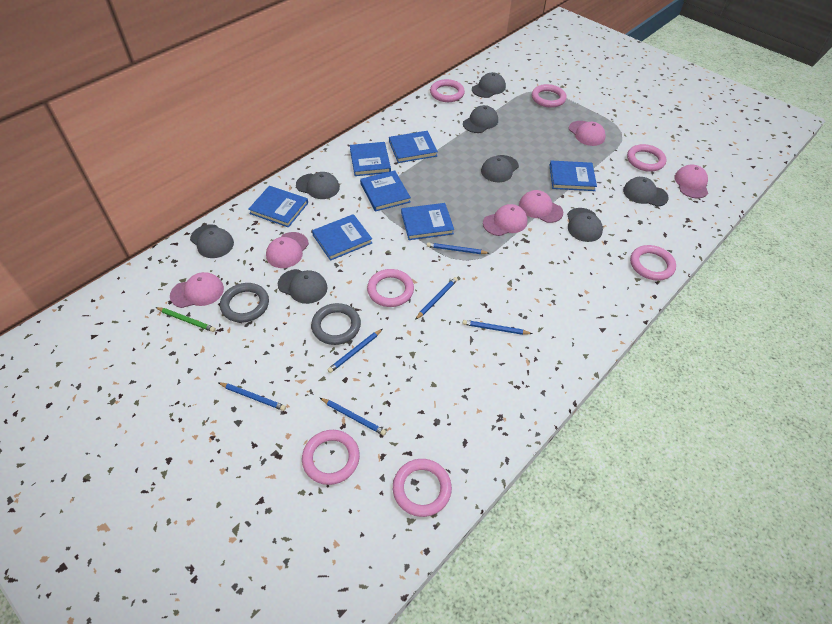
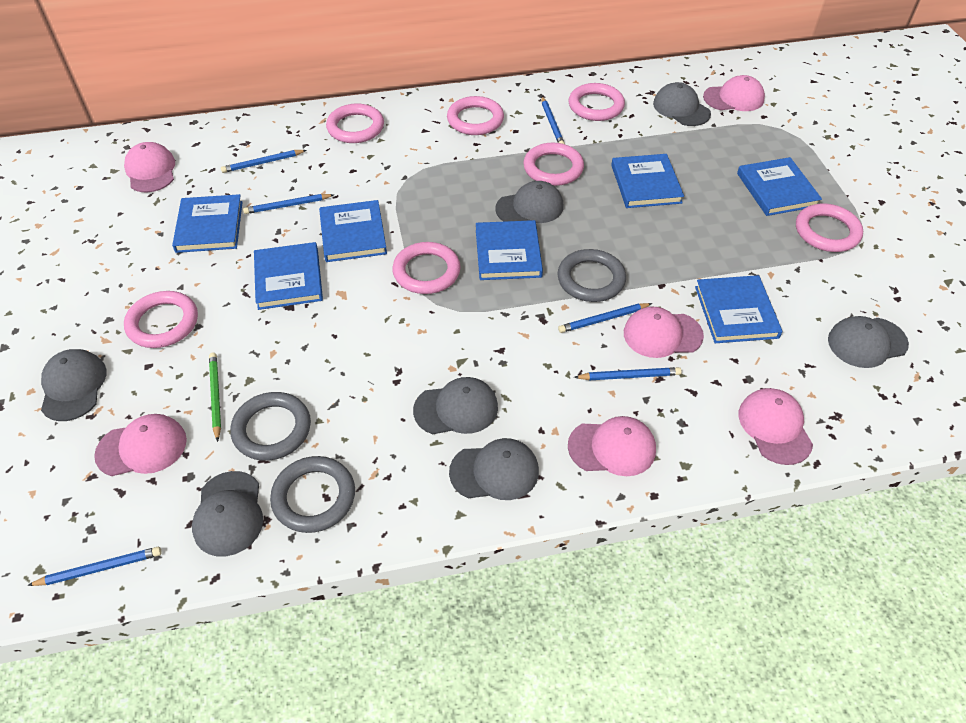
grey cap: [190,224,234,258] [278,269,328,304] [296,172,340,199] [463,105,498,133] [472,72,506,98] [481,155,519,182] [567,208,603,242] [623,177,669,207] = 8 -> [41,349,107,421] [192,471,263,556] [413,377,498,434] [449,438,539,500] [495,181,563,223] [653,82,711,126] [828,316,909,368] = 7
grey ring: [220,283,269,323] [311,303,361,345] = 2 -> [230,392,311,461] [270,456,355,533] [557,249,626,302] = 3

